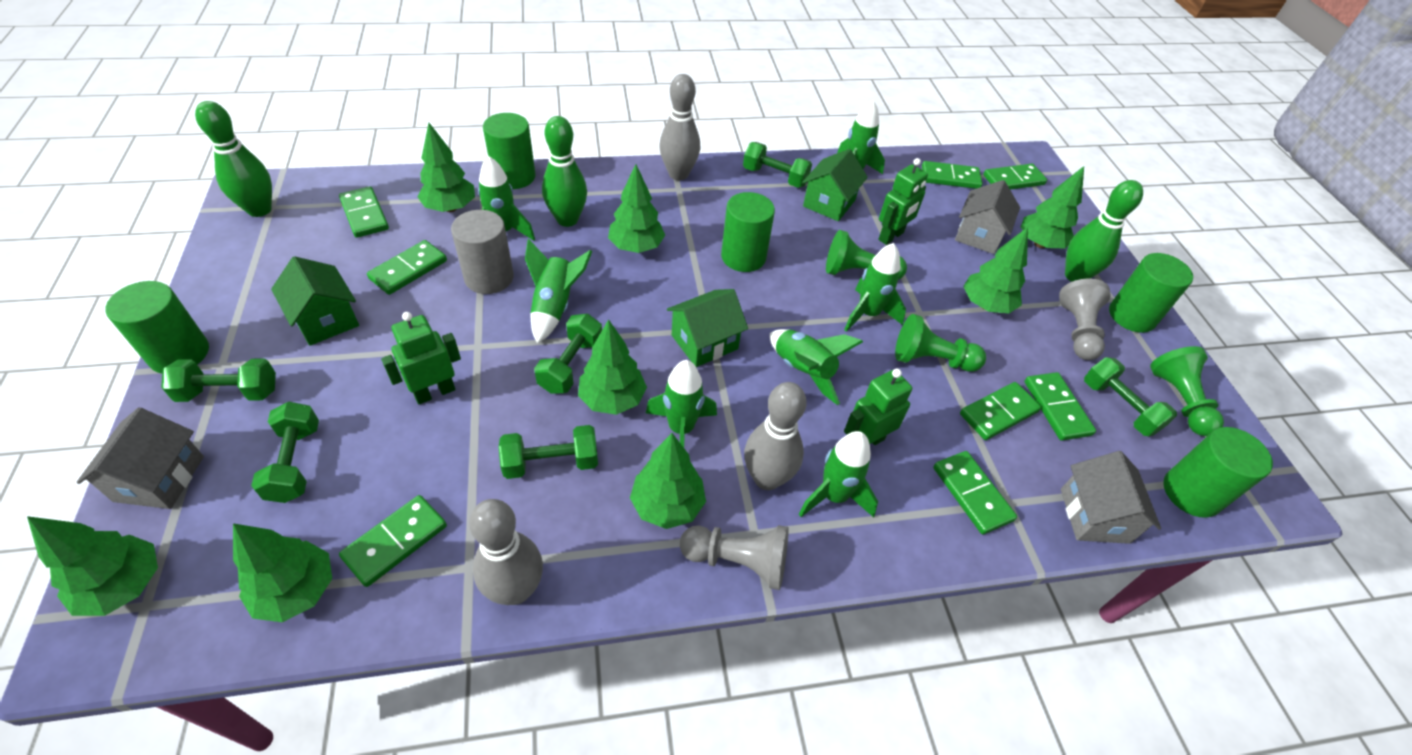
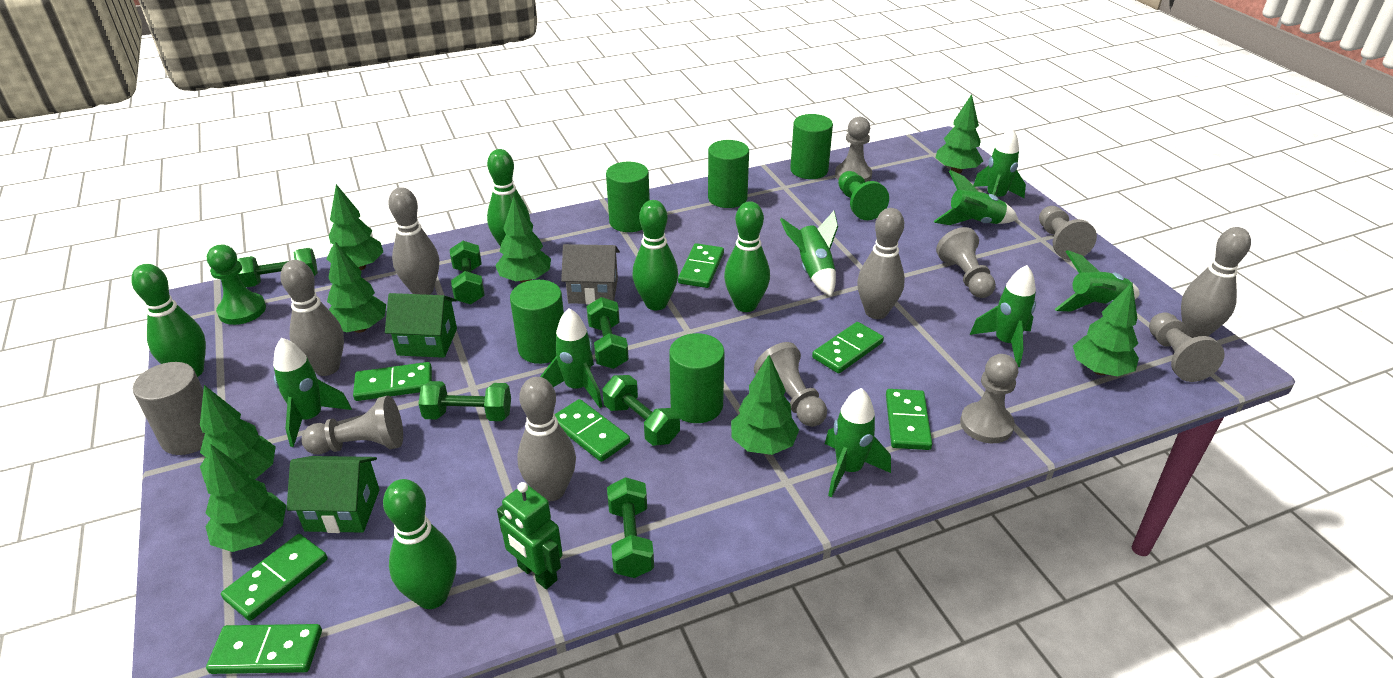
green bowling pin: [195,101,272,217] [542,116,587,227] [1065,180,1143,282] = 3 -> [131,264,206,377] [383,479,457,609] [487,149,530,247] [633,200,678,310] [724,201,770,312] = 5
green domino: [339,186,389,238] [339,495,447,587] [367,240,447,295] [922,161,983,189] [933,451,1017,534] [960,382,1041,440] [983,164,1047,190] [1024,372,1096,441] = 8 -> [206,624,322,674] [221,534,328,621] [353,362,432,401] [555,399,630,462] [678,243,724,288] [812,322,884,374] [886,389,932,450] = 7
green house: [271,256,359,346] [667,289,748,367] [802,149,868,221] = 3 -> [287,456,380,533] [385,293,457,358] = 2
green pawn: [826,230,907,280] [895,314,986,372] [1150,346,1224,436] = 3 -> [207,245,266,325] [838,171,889,220] = 2
green robot: [381,312,461,404] [844,368,912,445] [878,158,928,245] = 3 -> [497,482,563,589] = 1
green rocket: [478,156,535,241] [525,239,592,344] [646,360,717,447] [770,329,863,405] [799,431,878,517] [837,100,885,174] [844,243,906,332] = 7 -> [273,338,352,447] [540,308,603,408] [780,211,838,296] [825,388,891,498] [934,170,1018,225] [970,265,1036,367] [973,128,1026,198] [1055,250,1140,311] = 8
grey bowling pin: [469,499,543,605] [659,74,700,180] [744,382,807,490] = 3 -> [280,260,344,376] [388,187,439,295] [517,377,576,501] [857,208,905,319] [1181,227,1251,338] = 5
grey house: [77,407,204,509] [955,180,1020,254] [1061,451,1161,544] = 3 -> [561,244,620,304] = 1
grey pawn: [680,525,789,590] [1059,278,1110,360] = 2 -> [301,395,403,454] [754,342,827,427] [835,117,872,182] [936,227,996,298] [960,354,1018,443] [1039,206,1097,260] [1149,312,1225,382] = 7

